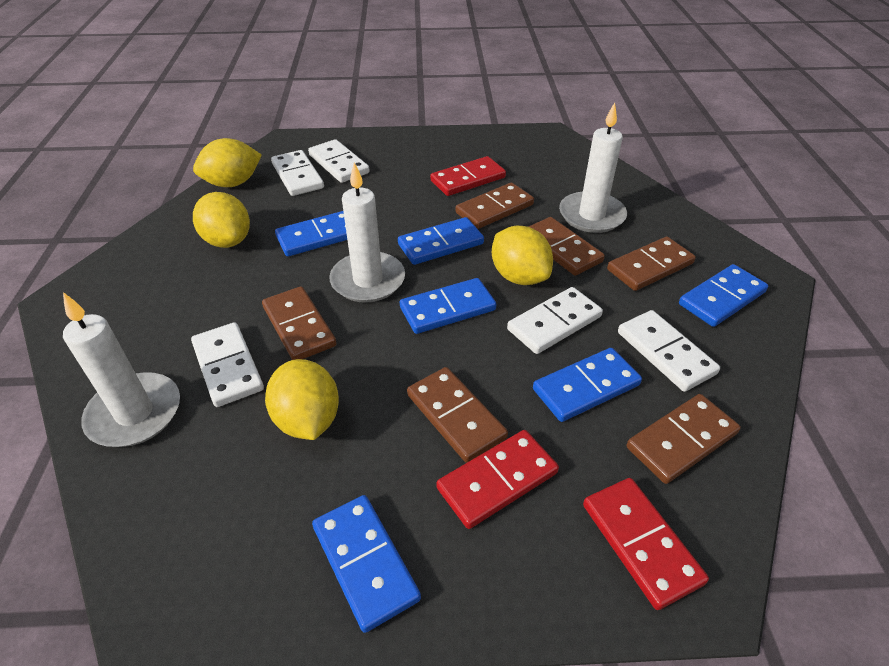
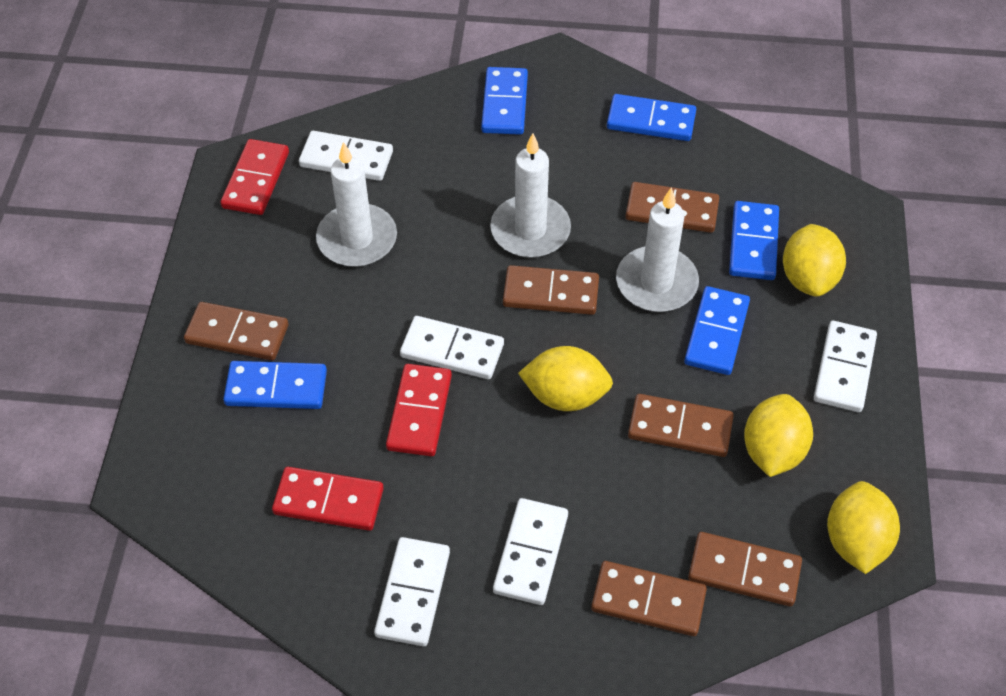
blue domino: [275,211,347,257] [312,495,421,633] [398,217,484,265] [400,278,496,334] [533,348,642,422] [679,264,768,327] = 6 -> [223,361,327,409] [481,67,528,135] [607,94,696,141] [684,286,750,375] [729,201,779,280] = 5

